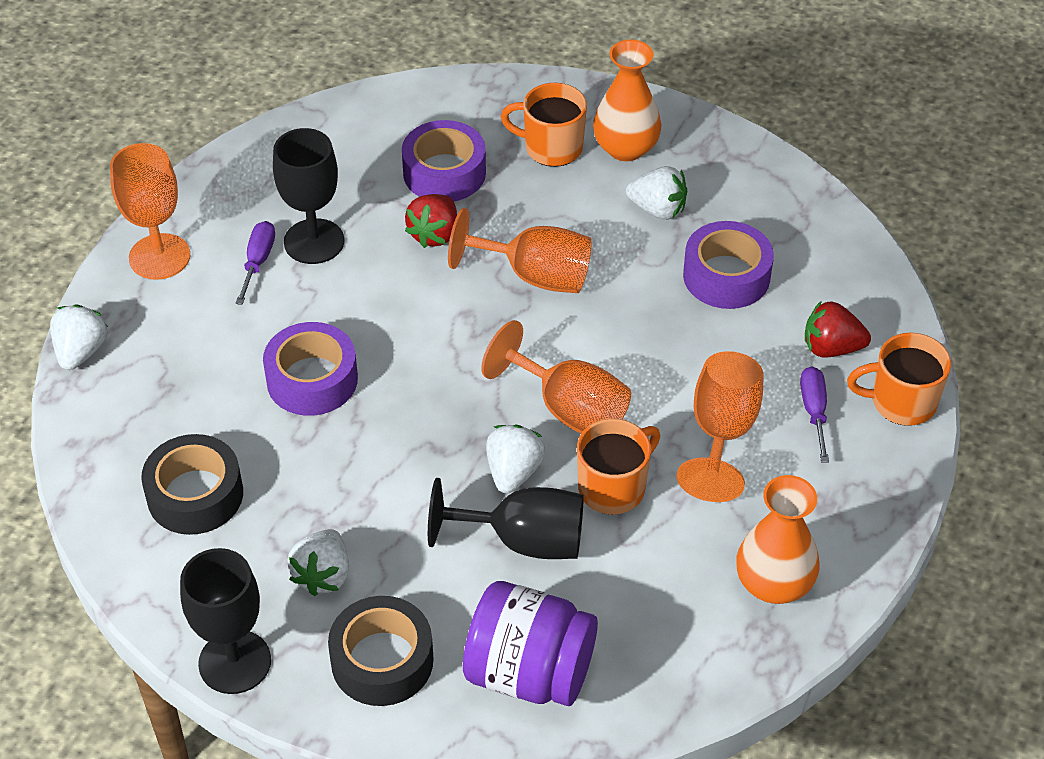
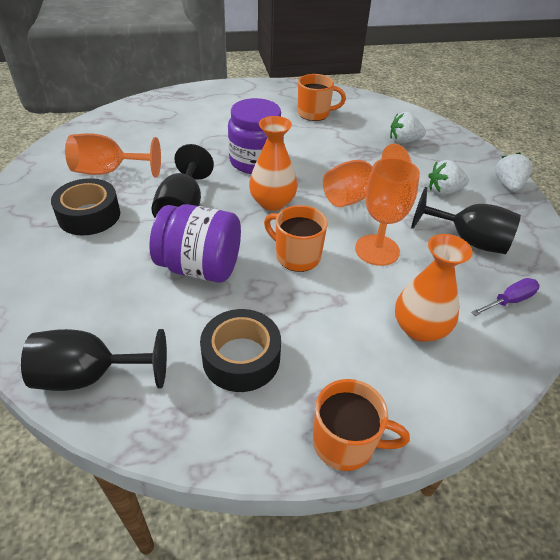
orange goblet: [110,143,190,280] [448,208,591,293] [481,320,631,434] [676,351,764,502] = 4 -> [65,133,161,178] [323,144,412,207] [355,157,420,266] = 3
purple jar: [463,581,598,706] = 1 -> [149,204,241,283] [228,98,284,174] = 2
purple screwdriver: [235,221,275,305] [800,366,829,463] = 2 -> [471,278,539,316] = 1
purple tape: [263,322,358,416] [402,120,486,201] [683,221,774,309] = 3 -> none = 0
red strawberry: [405,194,457,248] [805,301,871,358] = 2 -> none = 0
white strawberry: [50,304,108,370] [287,529,349,596] [486,424,545,493] [626,166,687,220] = 4 -> [390,112,426,144] [428,160,469,195] [495,152,533,192] = 3

